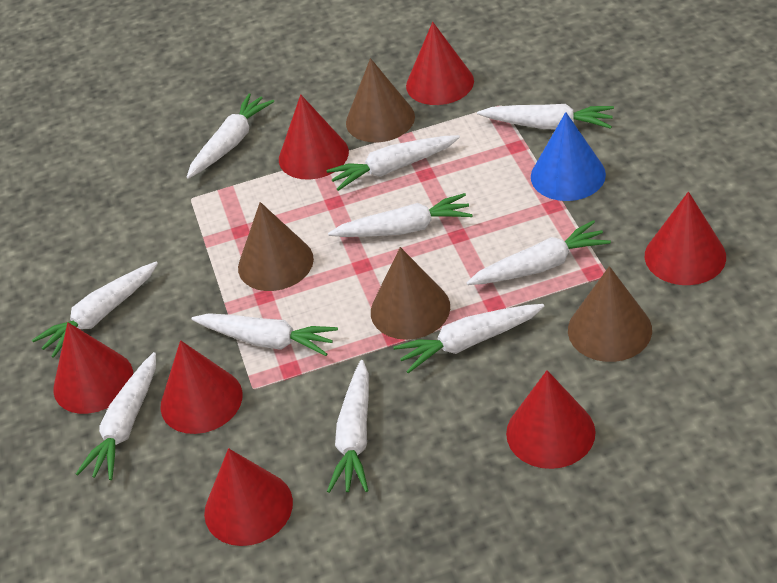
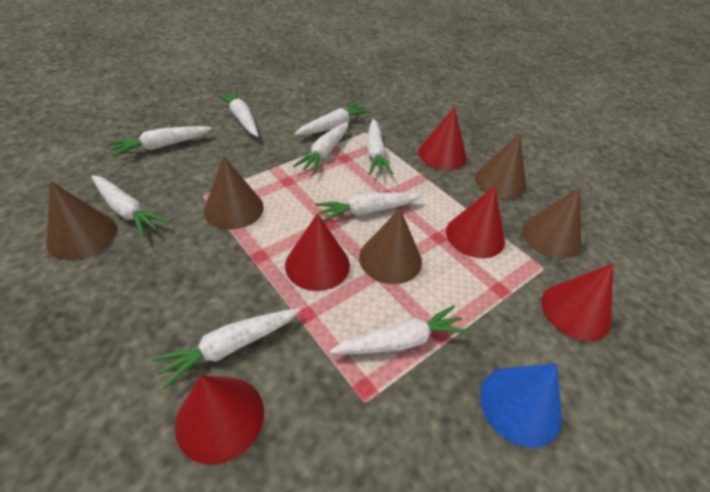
brown cone: [238,202,314,291] [346,58,415,142] [371,247,450,340] [568,266,652,362] = 4 -> [46,181,117,260] [204,156,264,230] [359,209,422,284] [475,133,526,199] [522,187,581,258] = 5
red cone: [53,322,133,414] [160,340,242,434] [204,448,293,546] [279,94,349,180] [406,22,474,105] [506,370,596,469] [645,192,726,285] = 7 -> [175,375,264,465] [285,213,350,291] [418,107,467,170] [446,186,505,258] [541,264,613,341] = 5
white carrot: [32,262,158,358] [76,352,156,480] [187,93,274,179] [192,313,338,356] [326,135,460,191] [327,360,369,493] [328,193,473,237] [393,304,544,373] [466,220,611,285] [477,104,614,129] = 10 -> [91,175,169,237] [109,126,212,157] [152,308,301,389] [216,90,258,137] [293,122,349,174] [294,102,371,135] [316,193,422,222] [329,305,469,355] [366,119,393,175] = 9

